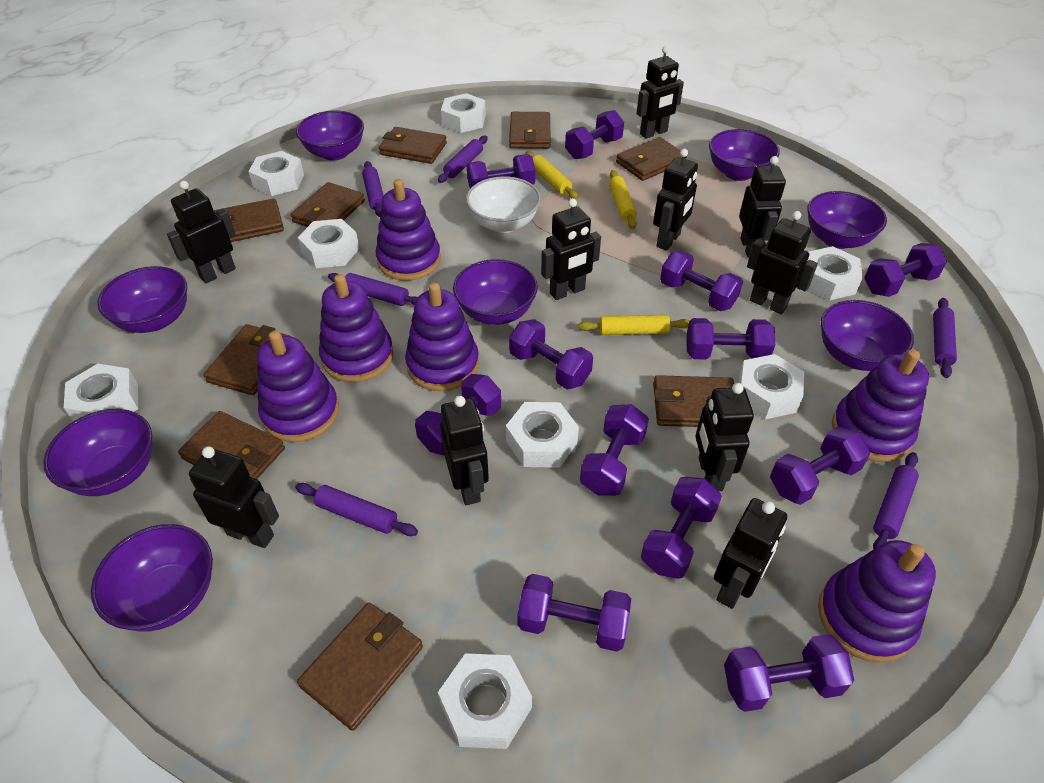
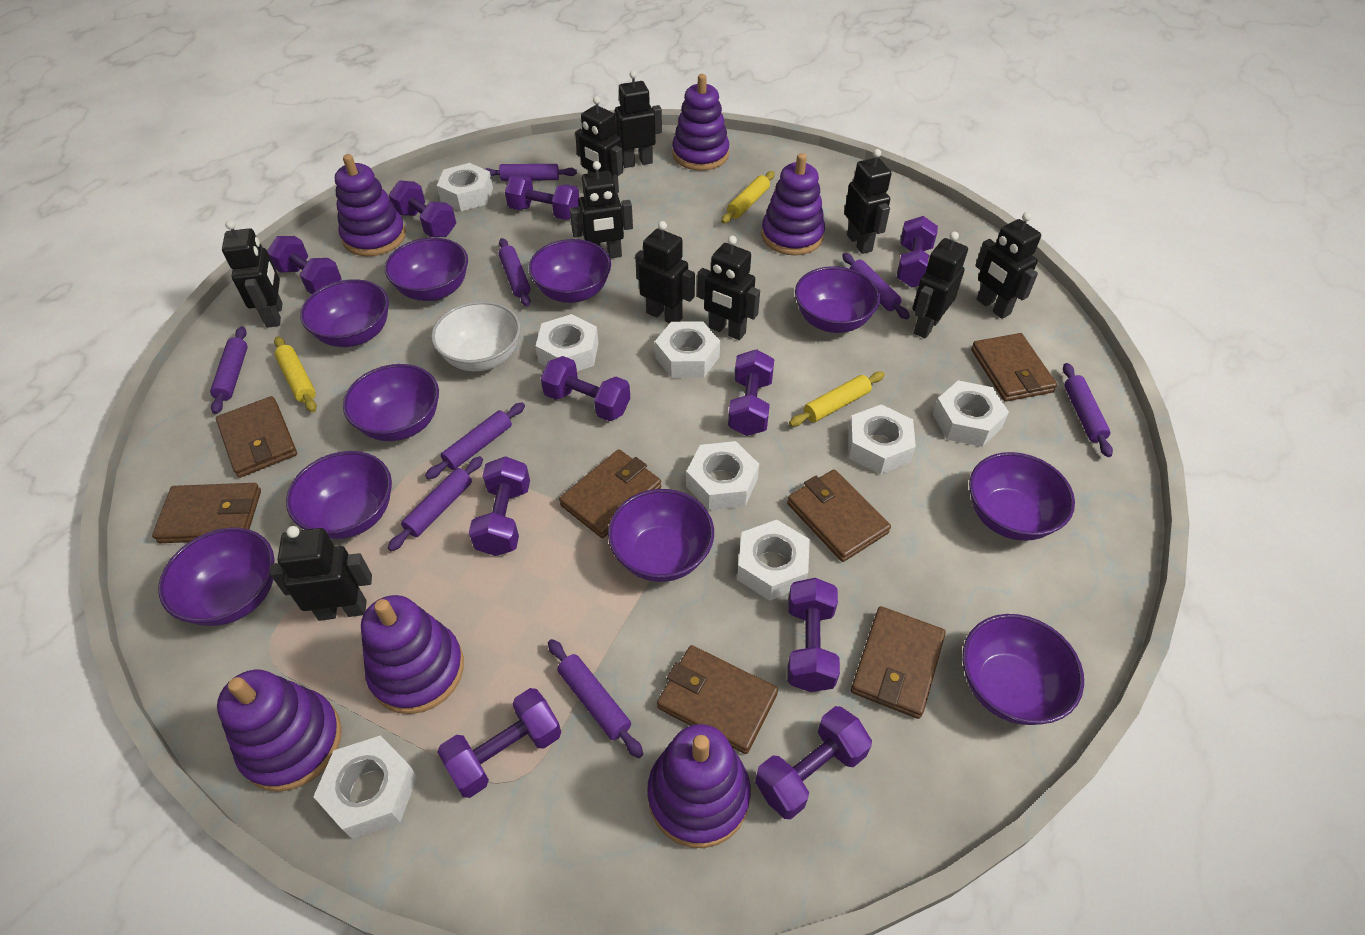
brown wallet: [178,411,285,479] [204,324,290,395] [213,198,284,242] [291,182,365,227] [297,603,423,731] [379,127,447,164] [509,112,550,149] [616,137,687,181] [653,375,734,427] = 9 -> [152,483,261,543] [216,396,297,478] [559,449,661,538] [657,645,778,754] [787,470,891,562] [851,606,946,719] [971,333,1057,402] = 7
purple bowl: [43,409,152,496] [91,524,213,632] [97,266,187,333] [296,111,364,161] [453,259,538,325] [709,129,780,181] [807,191,887,249] [821,300,914,371] = 8 -> [158,528,275,626] [286,451,392,539] [300,279,389,347] [343,364,439,441] [385,237,468,301] [529,239,611,303] [608,489,714,582] [795,266,880,333] [962,614,1084,725] [969,452,1075,541] = 10
purple dumbbell: [415,374,501,455] [467,154,535,189] [509,319,593,389] [517,574,631,652] [565,110,624,159] [580,404,649,496] [641,477,722,579] [660,251,743,311] [686,318,775,360] [724,634,854,712] [770,426,870,505] [864,243,947,297] = 12 -> [267,236,342,294] [389,180,456,237] [438,688,561,798] [469,456,530,556] [505,175,579,220] [541,356,630,421] [728,349,774,436] [755,706,872,819] [787,578,840,692] [897,216,938,287] = 10
purple rolling pin: [295,483,418,536] [328,273,418,306] [362,161,384,217] [438,136,488,183] [873,452,919,549] [933,298,957,378] = 6 -> [210,326,248,414] [388,456,483,551] [425,402,525,479] [485,164,577,181] [499,238,531,306] [548,639,643,758] [842,253,910,319] [1063,363,1113,457] = 8

